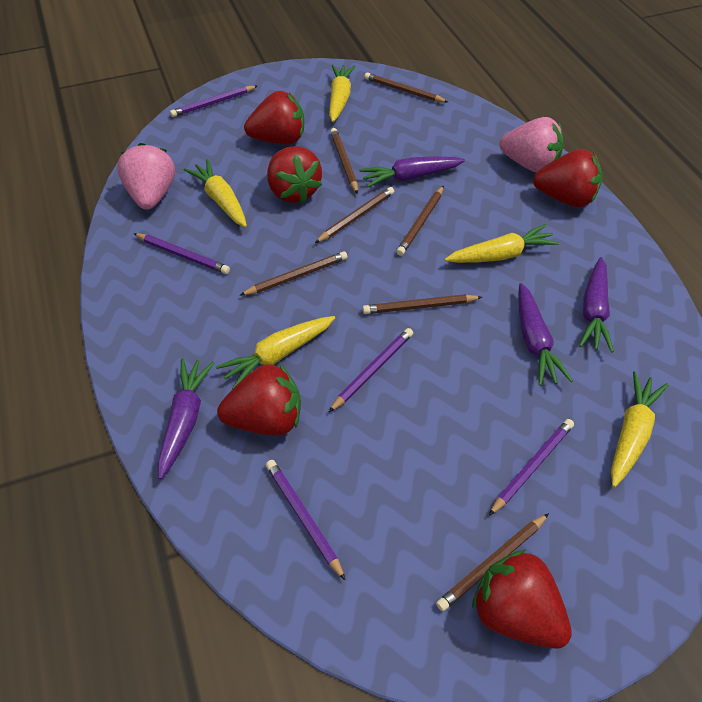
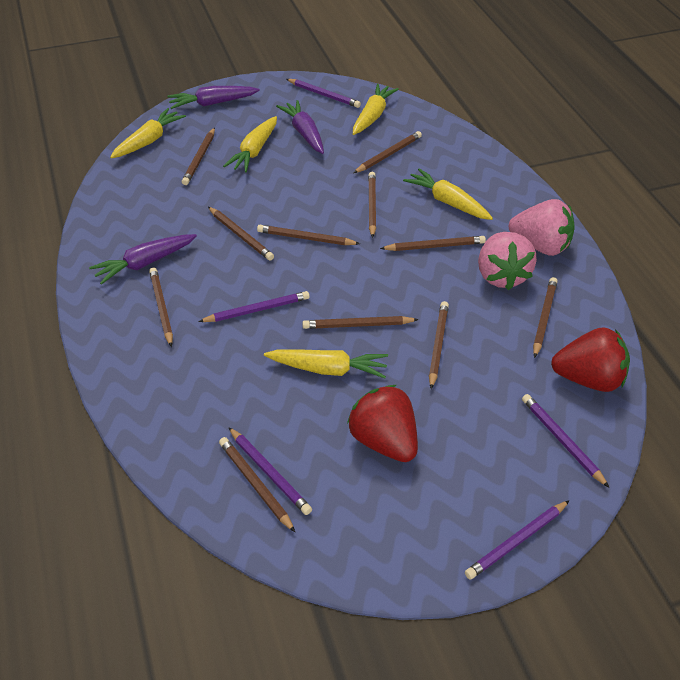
brown pencil: [240,251,347,295] [315,187,394,243] [330,128,358,194] [362,294,482,314] [364,72,448,103] [396,186,444,256] [436,513,549,611] = 7 -> [149,268,173,347] [182,128,215,185] [208,207,274,261] [219,437,295,532] [257,225,360,245] [302,316,419,329] [354,131,422,173] [368,172,376,238] [380,236,486,251] [429,301,449,389] [533,277,558,358] = 11
purple carrot: [157,358,215,479] [359,156,465,188] [518,283,573,386] [579,257,614,353] = 4 -> [89,234,197,285] [167,86,260,109] [276,100,324,154] = 3
red strawberry: [217,364,301,436] [244,91,304,145] [267,146,322,203] [472,550,572,649] [533,149,602,207] = 5 -> [347,385,418,462] [551,327,630,392] = 2

